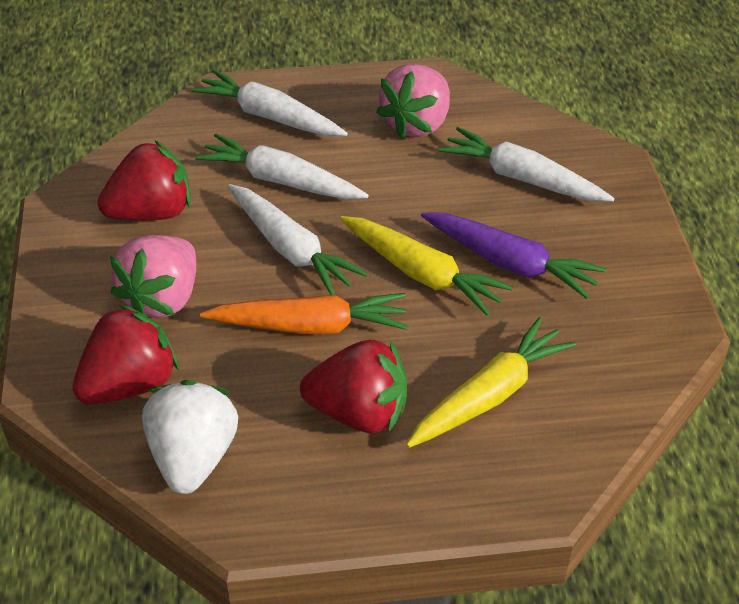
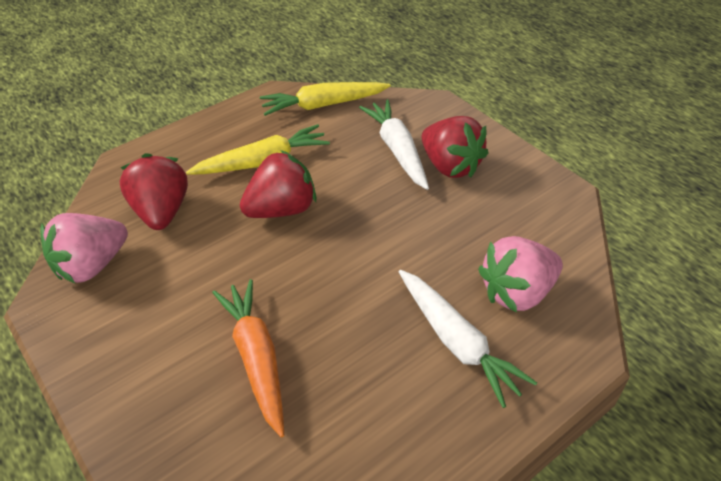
purple carrot: [421,212,606,299] = 1 -> none = 0
white carrot: [191,69,347,136] [195,133,369,199] [228,184,368,295] [439,127,614,201] = 4 -> [359,99,429,190] [399,270,537,408] = 2
white strawberry: [142,380,238,494] = 1 -> none = 0

